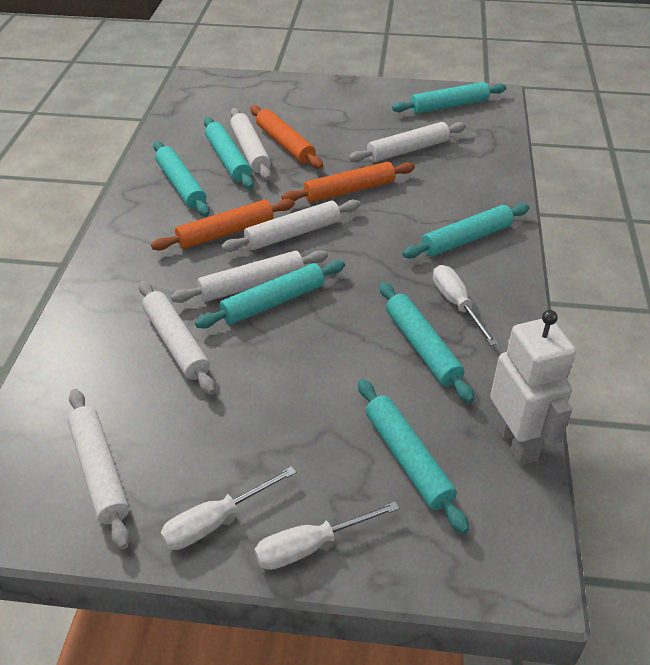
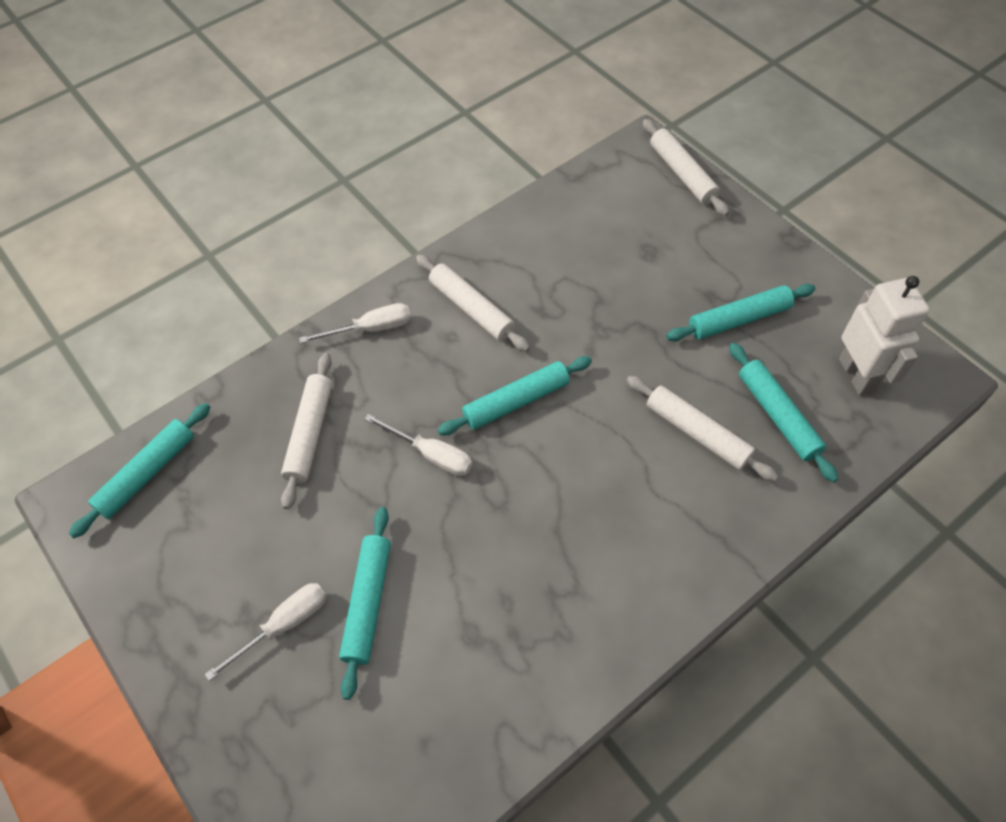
orange rolling pin: [151,199,295,251] [250,105,323,169] [282,162,415,203] = 3 -> none = 0
turquoise rolling pin: [153,141,210,217] [195,260,345,328] [204,117,254,189] [358,379,469,534] [380,282,474,403] [392,82,507,114] [402,203,530,259] = 7 -> [69,403,210,538] [339,507,391,700] [438,356,592,435] [666,284,815,341] [729,343,838,482] = 5
white rolling pin: [68,389,130,549] [139,281,216,395] [170,250,328,303] [221,200,360,252] [230,108,271,180] [348,122,466,162] = 6 -> [281,353,332,509] [416,255,530,352] [626,376,778,482] [643,119,729,216] = 4

